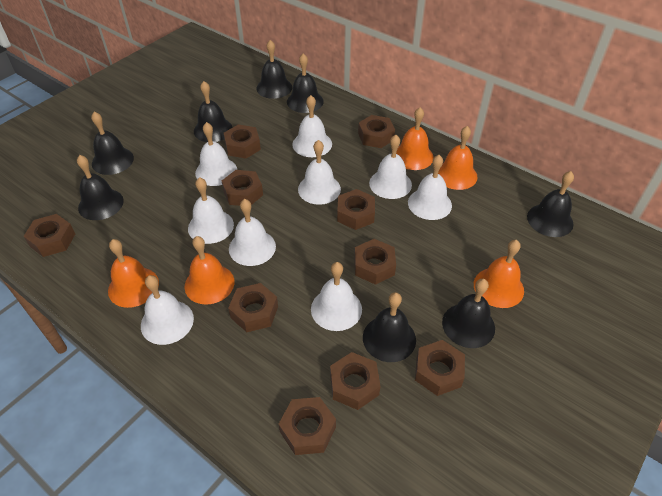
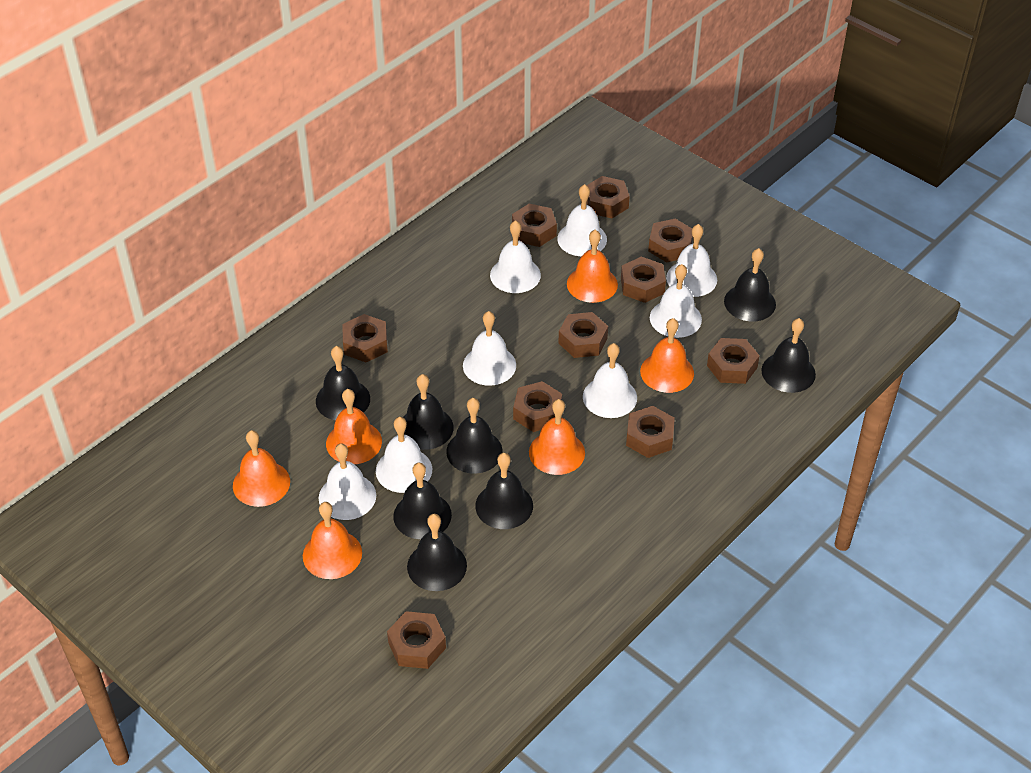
orange bell: [108,239,159,308] [184,236,234,305] [396,107,434,170] [438,126,478,190] [474,240,524,308] = 5 -> [233,430,290,507] [303,502,362,579] [326,389,382,464] [529,399,585,475] [567,230,618,303] [640,318,694,393] = 6
white bell: [141,275,194,345] [188,177,234,244] [195,122,237,186] [229,199,276,266] [292,95,332,157] [298,140,341,205] [311,262,362,331] [369,135,412,199] [408,155,452,220] = 9 -> [319,443,376,520] [376,417,432,493] [463,311,516,386] [490,220,541,293] [557,184,607,256] [583,343,637,418] [650,264,702,338] [666,224,717,297] = 8

